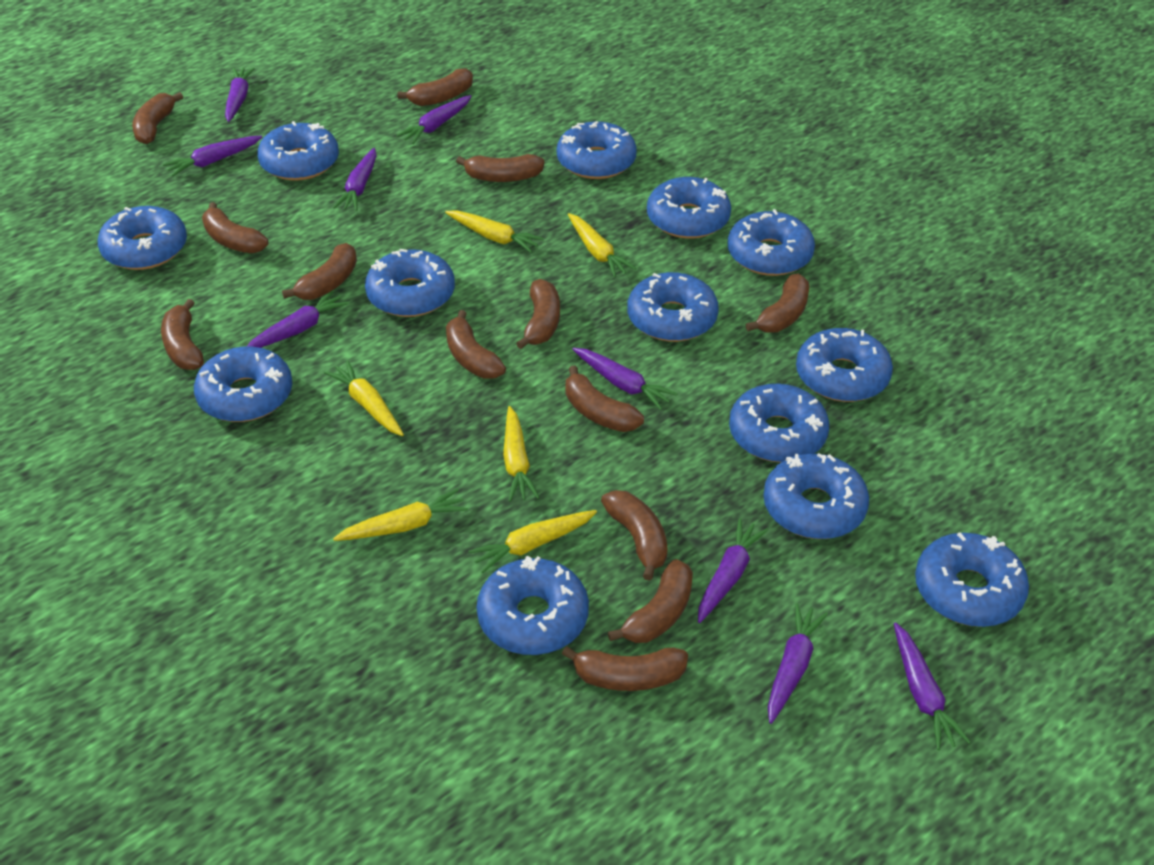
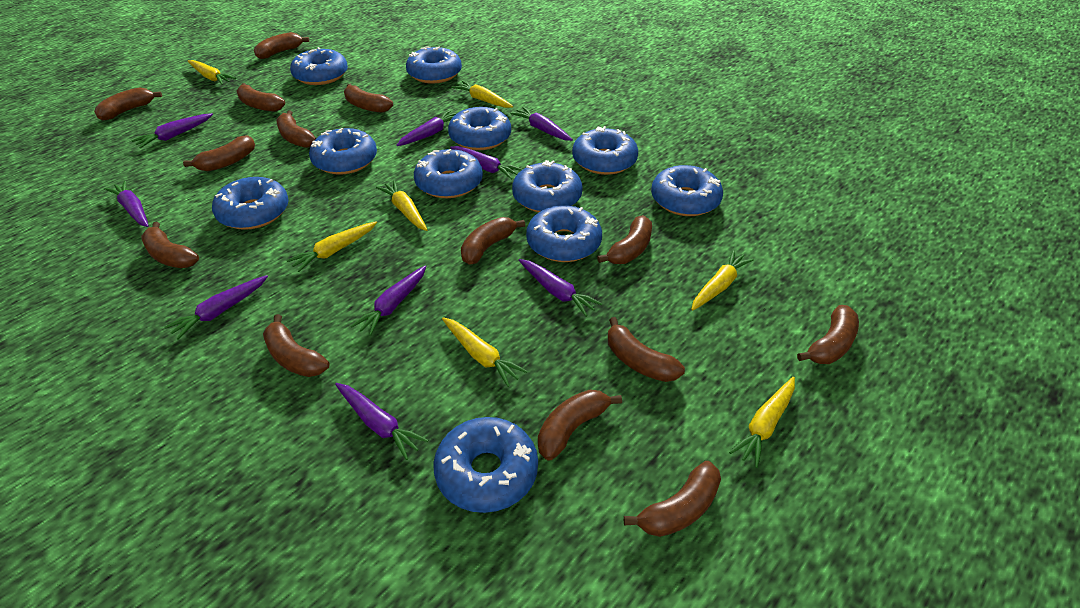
blue donut: [98,206,187,270] [194,346,293,422] [257,121,339,181] [365,249,455,317] [477,556,589,655] [557,121,637,179] [627,272,719,342] [647,177,731,239] [728,209,815,276] [729,384,829,463] [763,453,869,539] [796,328,893,402] [915,532,1029,627] = 13 -> [212,177,289,230] [290,47,348,85] [309,128,377,175] [406,46,462,84] [414,149,483,198] [433,417,538,513] [448,107,511,150] [512,160,583,212] [526,205,602,262] [572,126,638,175] [651,165,723,216] = 11
brown banana: [132,92,183,144] [161,299,204,370] [202,202,268,253] [282,243,357,300] [397,68,473,106] [446,310,506,378] [456,154,545,182] [516,279,560,349] [562,646,688,691] [565,365,644,432] [601,490,668,580] [608,559,693,643] [746,274,809,333] = 13 -> [94,87,162,121] [141,222,199,268] [183,135,255,171] [237,83,285,112] [254,32,309,59] [263,314,330,377] [277,110,316,148] [344,84,393,113] [461,217,525,265] [538,390,622,461] [597,215,652,264] [608,317,685,382] [624,461,721,537] [797,305,859,364] = 14
yellow carrot: [324,360,404,436] [333,489,468,541] [445,210,544,253] [469,510,597,573] [503,406,540,502] [568,213,636,278] = 6 -> [188,60,236,85] [286,221,377,272] [376,181,427,231] [442,317,528,387] [451,81,513,108] [691,250,754,311] [729,377,795,468] = 7

